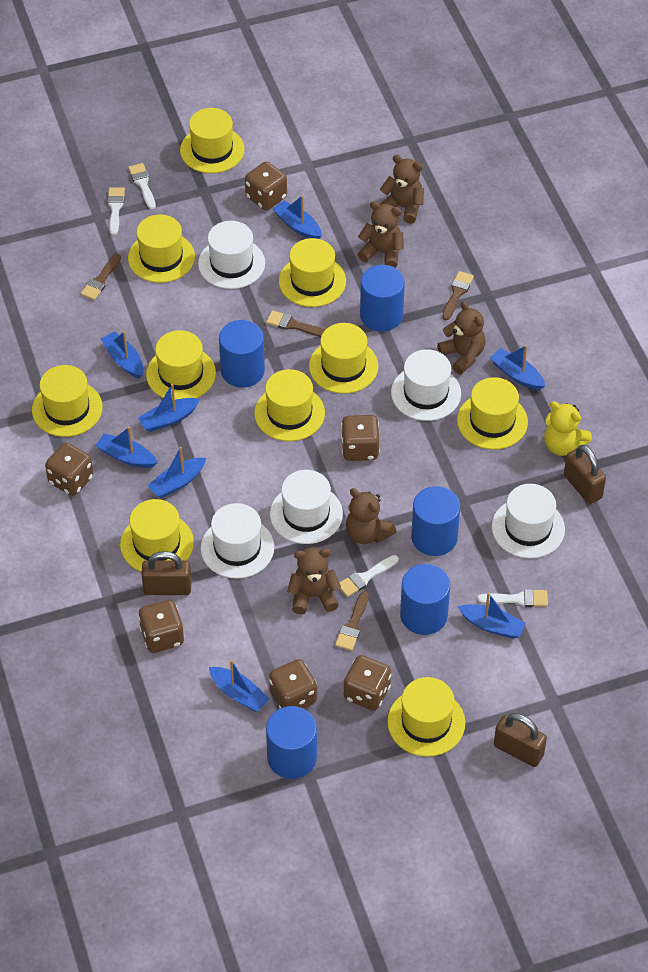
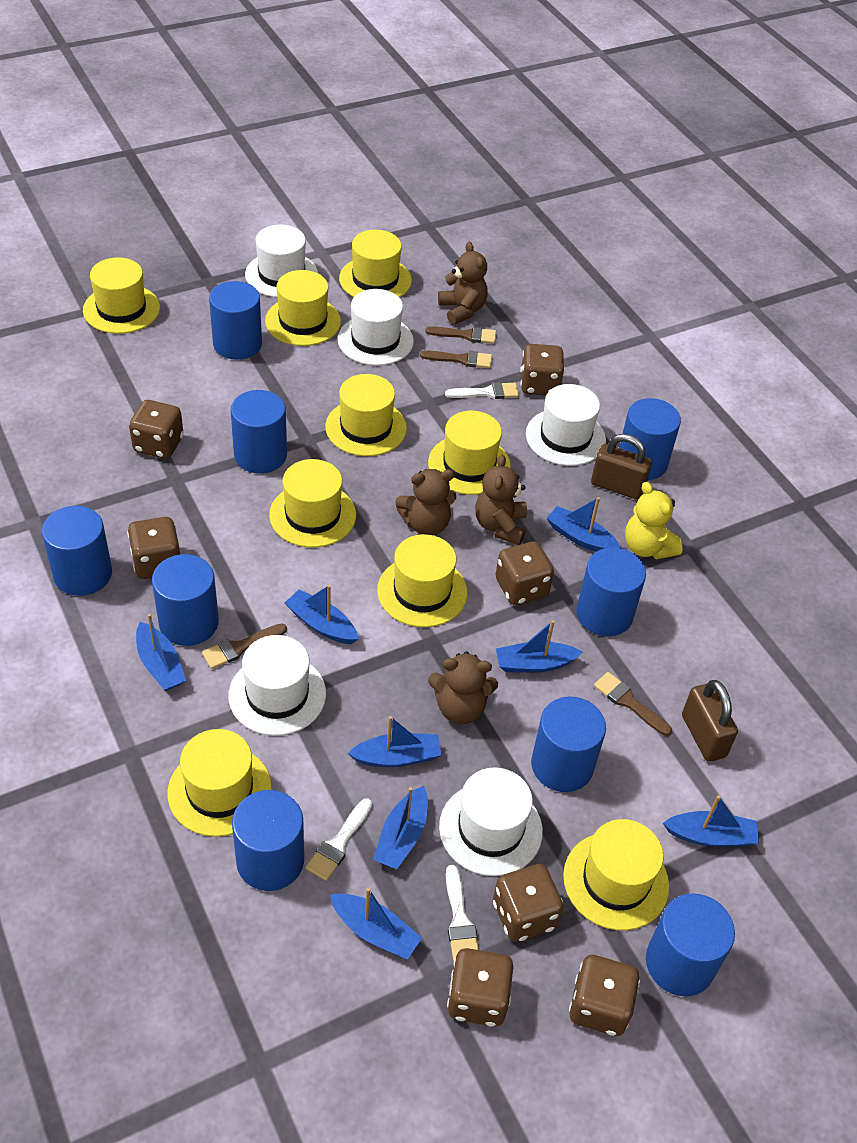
blue cylinder: [219,320,265,388] [266,706,317,779] [360,265,405,332] [400,564,450,635] [411,486,460,556] = 5 -> [42,506,112,596] [152,554,219,646] [209,281,262,360] [231,390,287,474] [232,790,304,891] [531,697,606,792] [576,547,646,636] [619,398,681,480] [646,893,735,996] = 9
brown dice: [45,443,93,496] [138,600,184,653] [245,162,287,210] [269,659,317,709] [341,415,380,461] [344,655,391,711] = 6 -> [127,517,180,579] [129,400,183,459] [447,948,513,1027] [493,864,563,942] [496,542,554,605] [520,344,565,396] [569,955,640,1036] = 7
brown padlock: [141,551,191,595] [494,713,547,767] [564,445,606,504] = 3 -> [591,434,652,500] [682,680,738,762] = 2
brown teddy bear: [287,547,341,614] [346,488,396,544] [358,201,404,268] [380,155,424,224] [437,301,486,374] = 5 -> [395,469,456,535] [428,651,498,724] [438,242,488,325] [475,455,527,545] = 4
white brush: [107,187,125,235] [128,163,156,209] [339,555,399,597] [477,589,548,607] = 4 -> [306,798,372,881] [445,382,519,399] [446,865,479,961] = 3
yellow hat: [32,365,103,437] [120,499,194,572] [128,215,195,283] [146,330,216,400] [180,108,245,173] [254,369,325,441] [279,238,346,307] [309,323,378,394] [387,677,465,757] [457,377,528,450] = 10 -> [83,257,160,334] [168,729,272,837] [265,270,341,346] [269,459,356,548] [325,374,407,456] [339,230,412,298] [377,534,467,627] [428,411,511,495] [563,819,669,930] = 9

